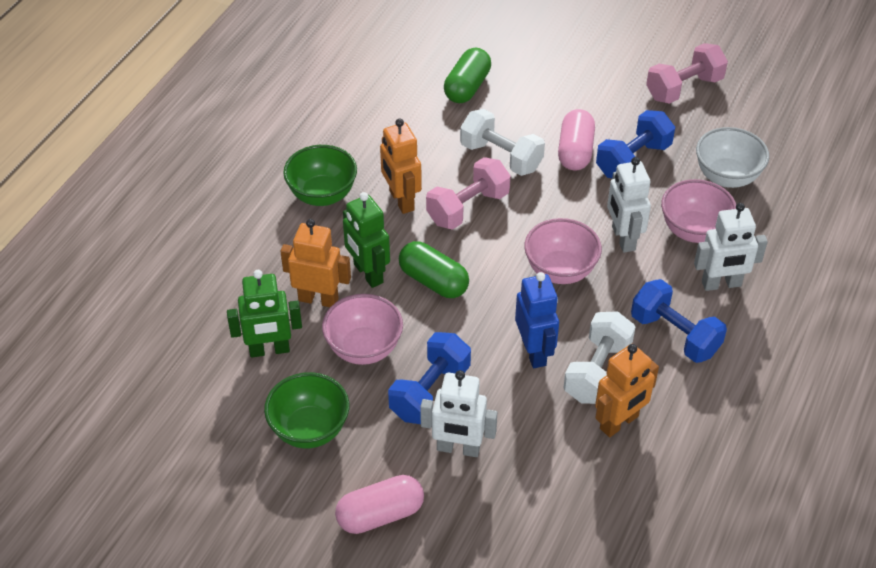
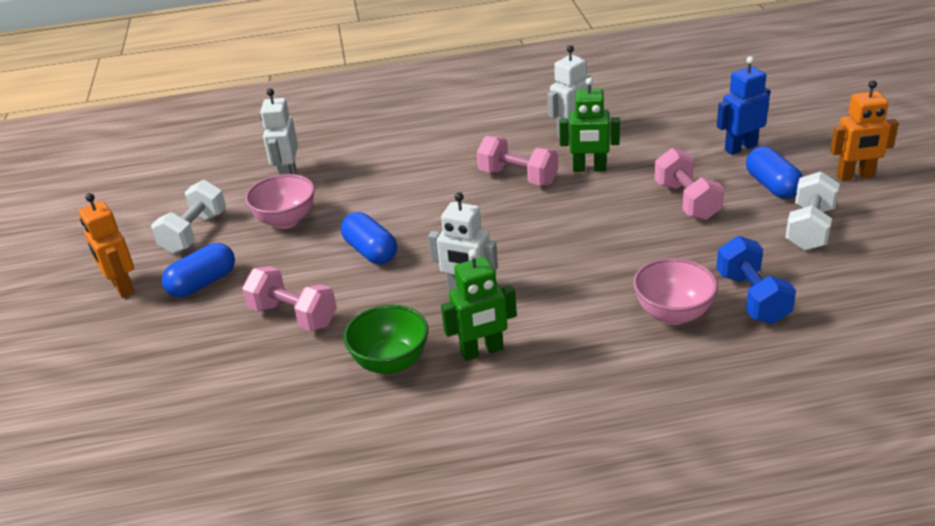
blue capsule: none = 0 -> [162,243,235,298] [341,212,397,264] [746,146,803,199] = 3
blue dumbbell: [388,332,471,424] [596,110,675,178] [631,279,727,363] = 3 -> [716,236,796,324] = 1
green bowl: [264,372,349,449] [283,145,357,206] = 2 -> [343,305,428,374] = 1
green capsule: [399,241,469,298] [444,48,491,103] = 2 -> none = 0
orange robot: [280,219,351,307] [380,119,422,214] [595,344,659,437] = 3 -> [79,193,135,298] [830,80,899,181] = 2
pink bowl: [322,294,403,365] [524,218,602,284] [661,179,736,243] = 3 -> [245,174,315,229] [633,258,718,325] = 2
pink capsule: [335,475,424,534] [558,109,595,170] = 2 -> none = 0
pink dumbbell: [426,157,511,229] [646,43,728,104] = 2 -> [242,266,337,331] [477,136,558,186] [654,148,724,220] = 3
white bowl: [696,127,769,188] = 1 -> none = 0

